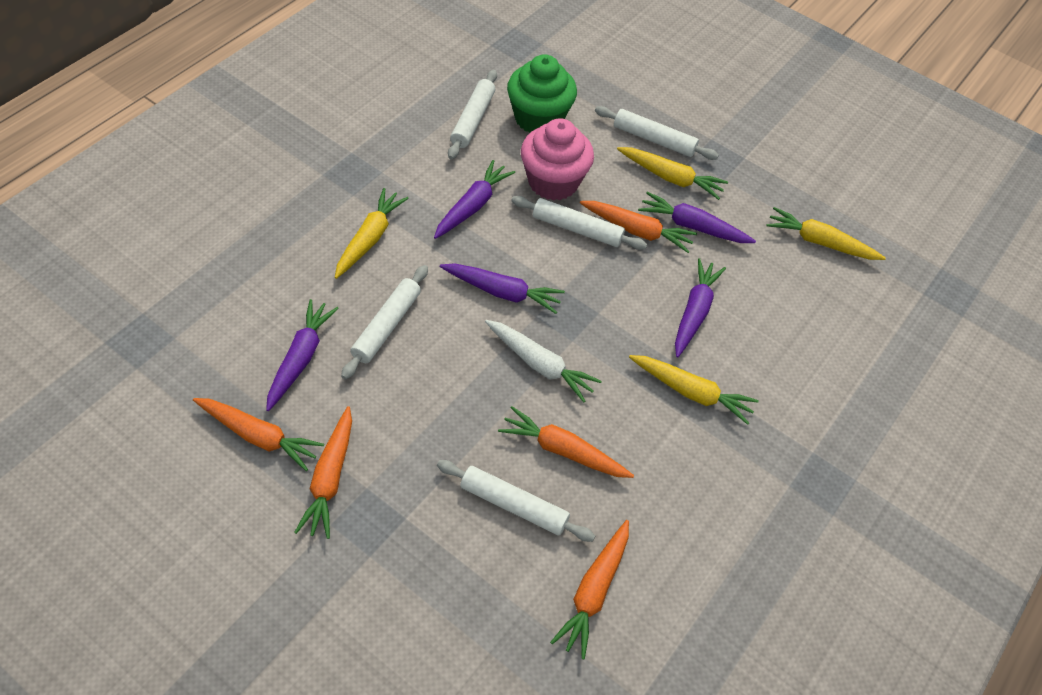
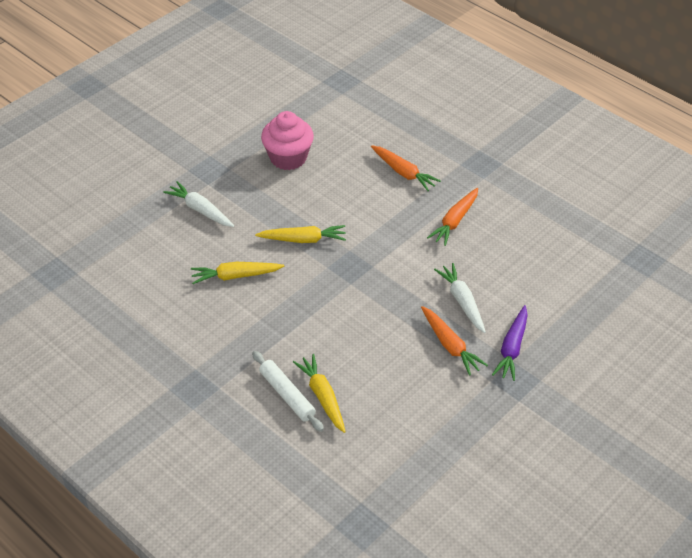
green cupcake: [507,54,577,133] = 1 -> none = 0
orange carrot: [193,398,324,471] [294,406,352,539] [498,406,634,478] [550,520,629,659] [580,201,697,253] = 5 -> [371,145,441,191] [421,306,488,376] [427,188,478,246] = 3
purple carrot: [266,299,339,411] [434,160,515,239] [440,263,565,314] [638,192,756,243] [675,258,726,358] = 5 -> [492,305,528,381] = 1
white carrot: [485,320,602,402] = 1 -> [163,181,234,227] [434,263,486,333] = 2
white rolling pin: [341,265,428,379] [437,460,595,542] [448,70,497,159] [511,196,647,250] [595,106,719,160] = 5 -> [252,351,324,432] = 1
yellow carrot: [335,188,409,279] [617,147,728,200] [629,355,759,425] [766,207,886,260] = 4 -> [191,262,284,284] [255,225,346,243] [293,354,346,433] = 3

